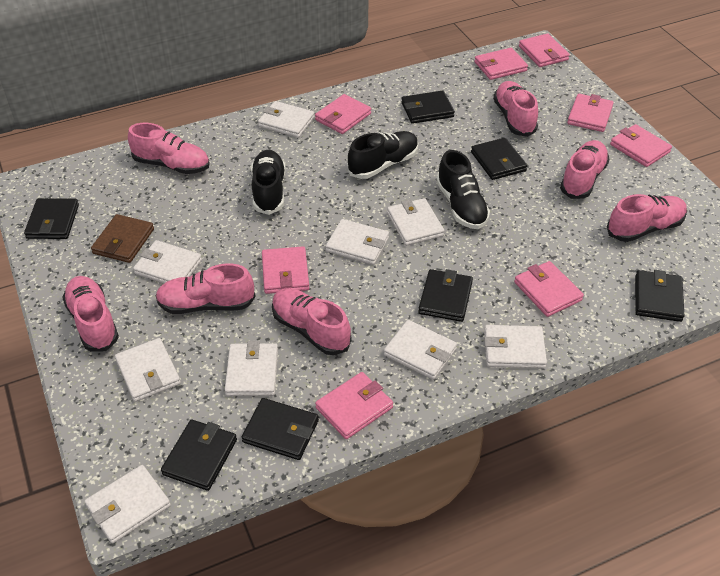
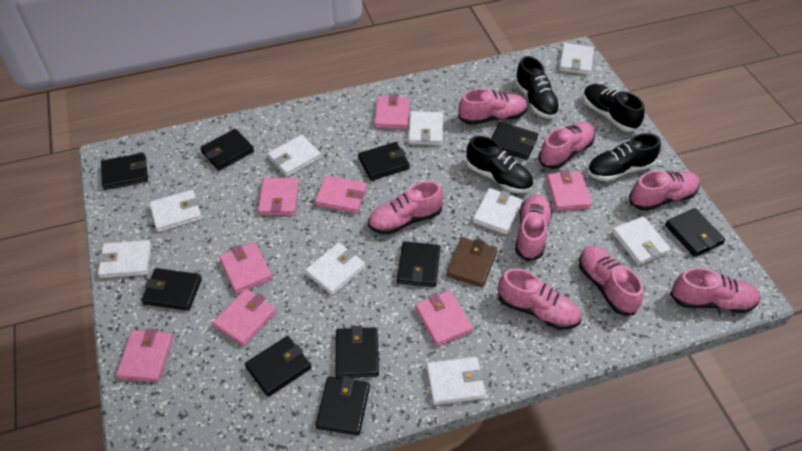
black shoe: [251,150,286,215] [347,131,419,179] [436,150,490,229] = 3 -> [466,136,533,193] [515,56,560,119] [583,84,645,132] [587,133,661,181] = 4
black wallet: [24,198,79,239] [161,419,237,491] [242,398,319,460] [401,91,455,124] [418,269,473,322] [471,138,527,180] [635,270,685,322] = 7 -> [101,153,148,190] [141,268,202,311] [200,129,254,171] [245,336,311,397] [315,376,370,435] [335,326,379,378] [358,142,410,181] [397,241,440,287] [491,122,538,160] [665,208,725,257] = 10
pink shoe: [62,276,119,352] [128,123,210,174] [155,263,256,314] [272,288,351,355] [493,81,538,137] [560,140,610,199] [607,194,687,242] = 7 -> [368,181,444,234] [458,89,528,125] [498,268,581,330] [515,194,553,261] [538,122,595,169] [579,245,644,315] [629,171,700,211] [670,268,760,313] = 8

